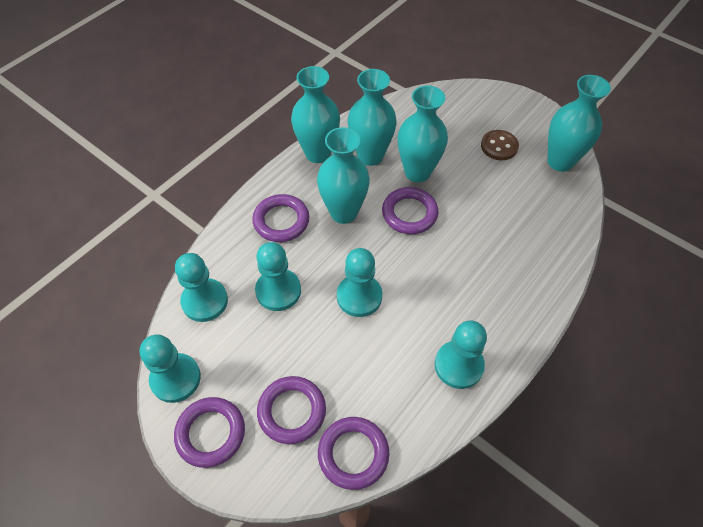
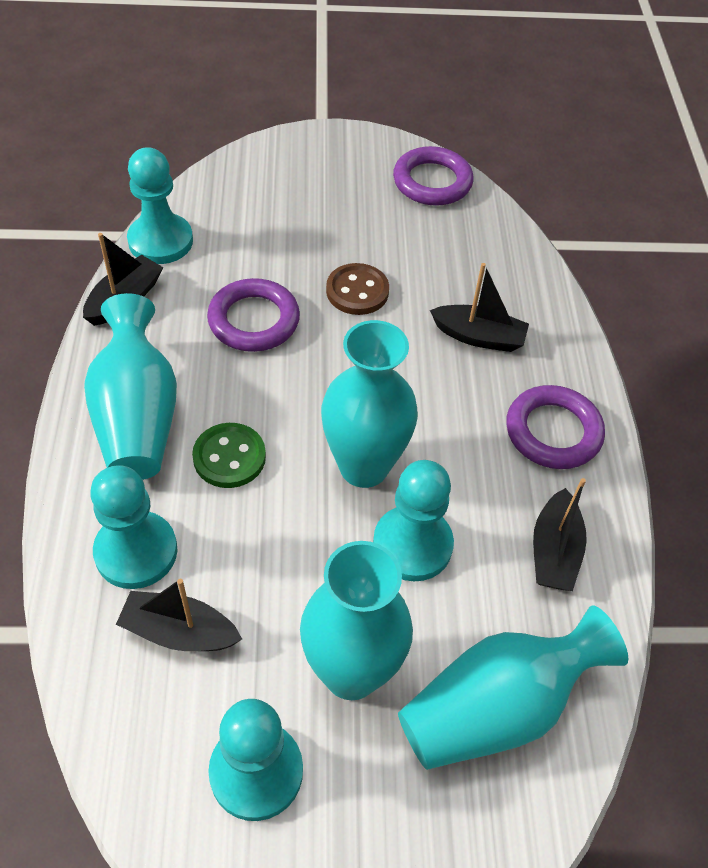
black boat: none = 0 -> [83,233,164,326] [116,579,242,651] [430,263,529,352] [533,478,587,591] = 4
green button: none = 0 -> [192,423,266,488] = 1
purple ring: [174,397,245,468] [252,194,309,242] [257,376,326,444] [318,417,389,490] [382,187,439,234] = 5 -> [207,278,300,352] [393,146,473,206] [506,385,605,469] = 3
turquoise pawn: [139,334,201,403] [175,253,228,322] [255,242,301,311] [337,248,382,317] [435,320,487,389] = 5 -> [90,465,177,589] [127,147,193,264] [208,699,303,821] [373,460,454,581] = 4
turquoise vase: [291,66,340,163] [317,127,370,224] [347,69,397,166] [398,85,448,182] [547,75,611,172] = 5 -> [84,293,177,480] [300,541,413,700] [321,320,418,488] [398,605,628,770] = 4

